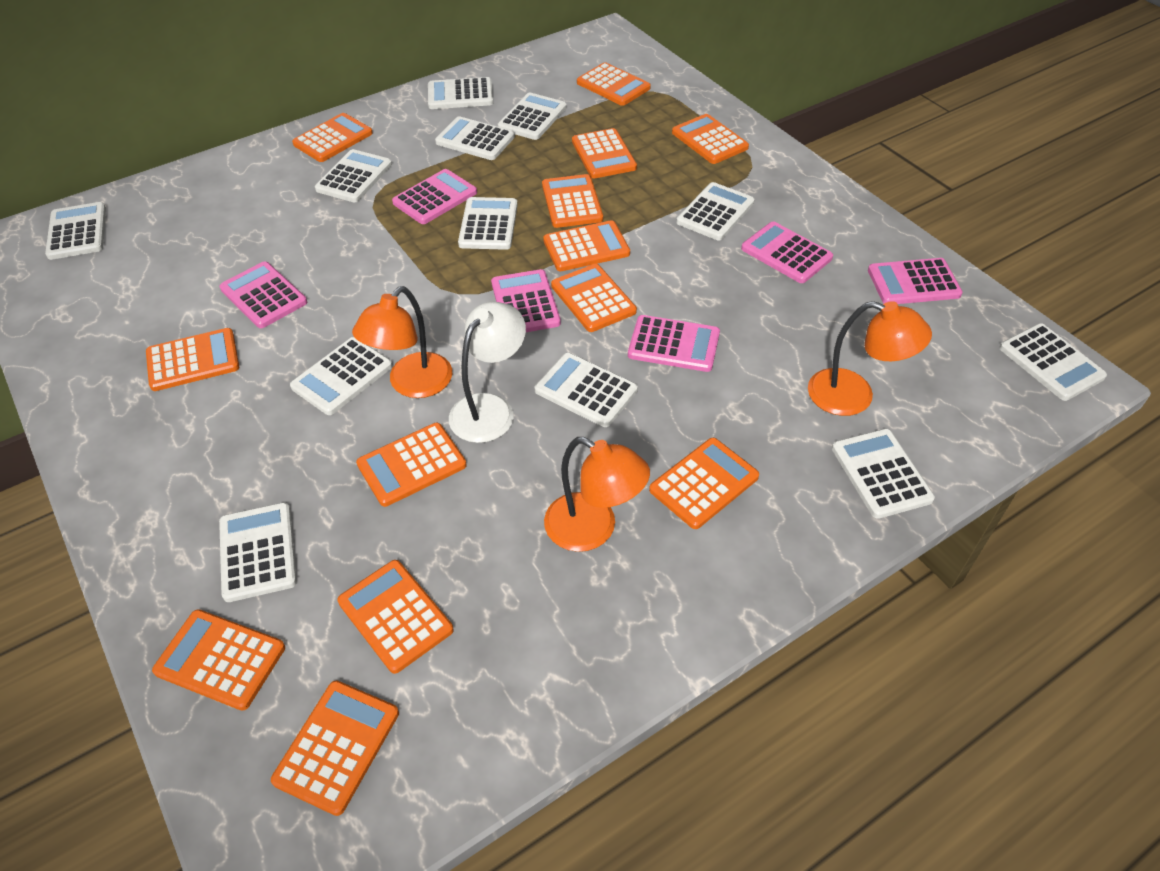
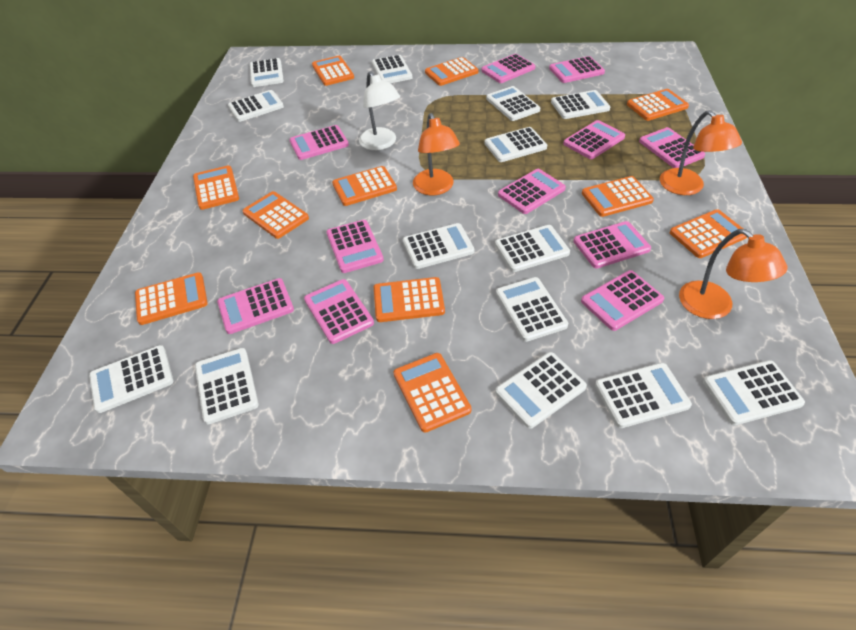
orange calculator: [146,328,239,391] [152,609,285,711] [271,680,399,816] [292,113,373,162] [337,560,454,674] [356,423,467,507] [542,174,603,228] [543,220,630,271] [551,264,637,332] [572,128,637,178] [577,62,651,106] [649,438,759,529] [672,114,749,164] = 13 -> [135,272,208,325] [193,166,239,210] [243,191,309,239] [312,56,354,86] [332,166,397,206] [374,277,445,322] [394,353,471,433] [425,57,479,86] [582,176,654,217] [627,89,689,121] [670,209,747,258] = 11
pink calculator: [219,261,307,328] [392,169,477,224] [491,269,561,332] [628,315,720,372] [741,222,833,283] [868,258,963,304] = 6 -> [217,278,294,334] [289,125,349,160] [304,279,374,344] [326,220,384,273] [481,54,535,83] [498,169,566,214] [549,56,605,83] [563,120,625,159] [573,221,651,269] [581,270,664,331] [639,127,705,168] = 11
white calculator: [45,202,106,260] [219,502,297,602] [290,337,392,415] [315,149,392,202] [428,77,493,109] [435,116,515,160] [458,197,518,250] [498,92,567,140] [535,353,638,427] [676,182,755,240] [832,429,935,519] [999,323,1107,401] = 12 -> [89,345,174,413] [195,348,259,424] [228,90,284,122] [250,58,284,87] [372,55,413,83] [403,223,474,269] [484,127,547,162] [486,86,540,121] [495,225,570,272] [495,352,587,429] [496,277,568,342] [551,90,610,119] [595,363,692,428] [703,360,805,425] = 14

